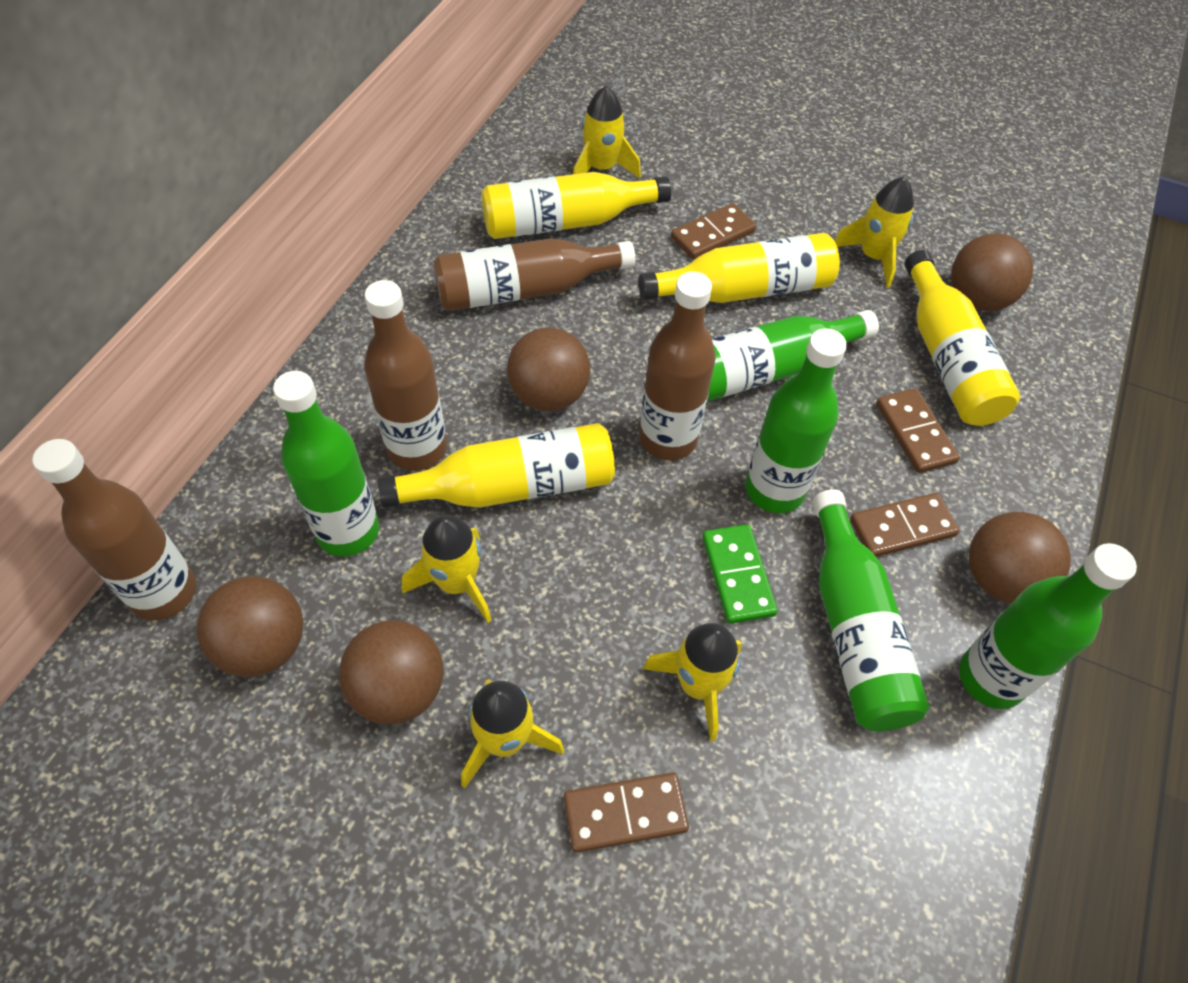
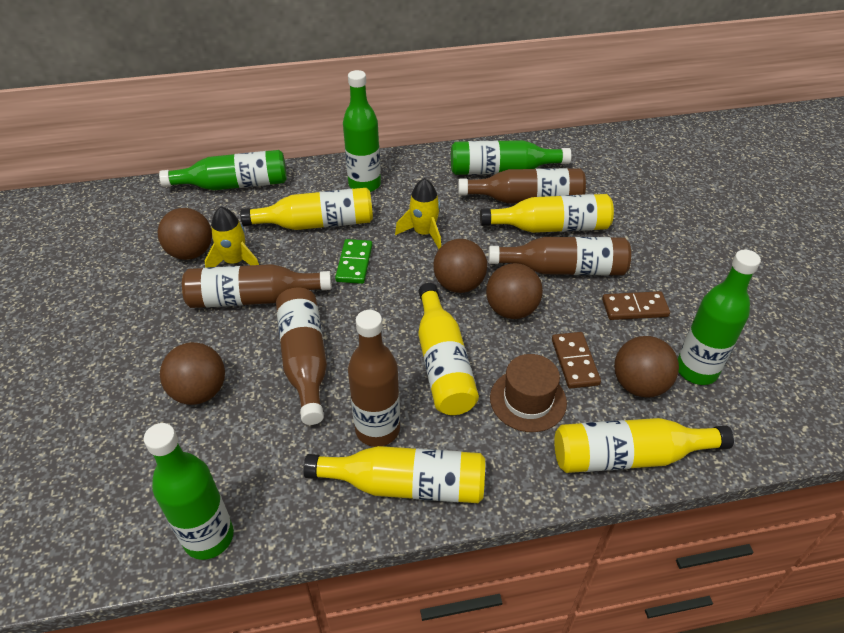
brown bottle: [32,439,196,621] [364,280,447,471] [433,238,635,311] [639,272,716,460] = 4 -> [182,264,332,308] [276,288,327,425] [348,310,400,447] [458,168,586,204] [488,237,631,275] = 5
brown domino: [564,772,689,853] [671,203,756,260] [850,493,960,557] [876,388,960,473] = 4 -> [552,332,601,389] [602,291,670,320] = 2
brown hat: none = 0 -> [490,354,567,432] = 1
yellow bottle: [378,423,615,508] [481,172,671,239] [638,233,840,303] [905,250,1020,426] = 4 -> [240,188,373,230] [303,446,485,503] [418,283,479,415] [480,194,614,233] [554,418,734,473] = 5
yellow rocket: [402,514,492,623] [461,679,564,788] [573,86,641,178] [643,623,742,742] [835,177,914,288] = 5 -> [205,207,259,268] [395,178,441,249] = 2

